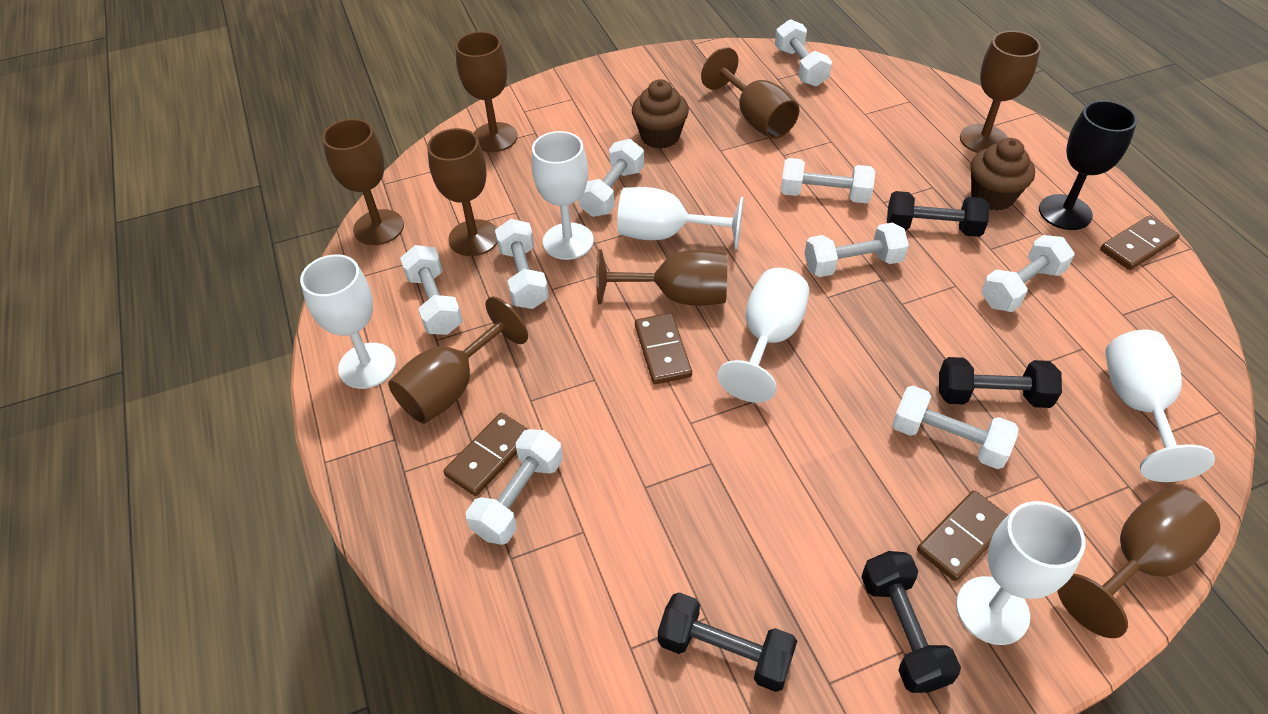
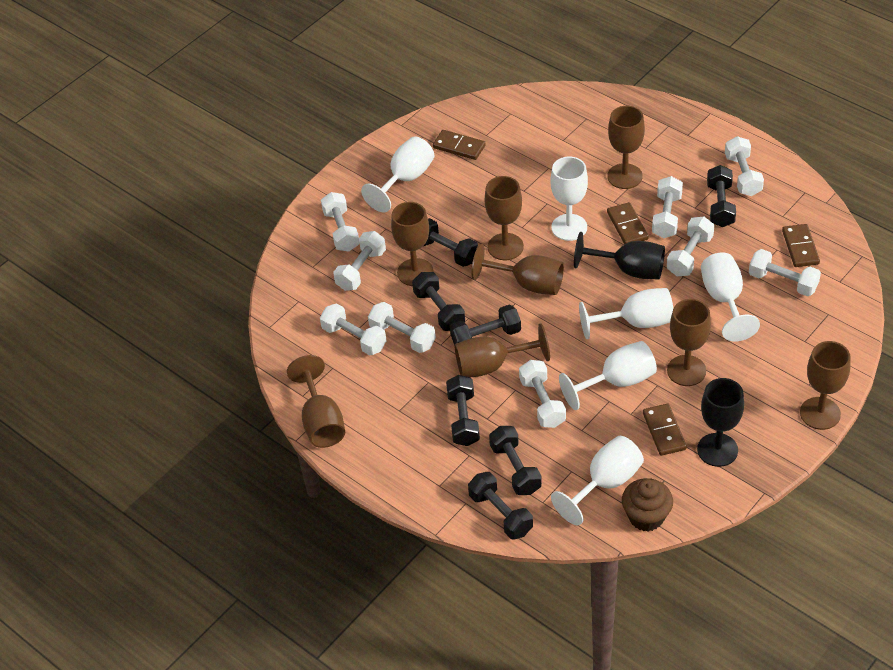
black dumbbell: [658,592,797,692] [861,551,961,693] [887,191,990,237] [939,357,1062,408] = 4 -> [412,272,465,331] [424,218,478,267] [446,375,480,446] [450,305,521,345] [468,472,533,540] [489,426,542,495] [707,165,736,227] = 7
black goblet: [1039,100,1137,230] = 1 -> [574,232,665,279] [697,378,744,467] = 2
brown cupcake: [632,79,689,149] [971,138,1035,211] = 2 -> [622,478,673,531] = 1

